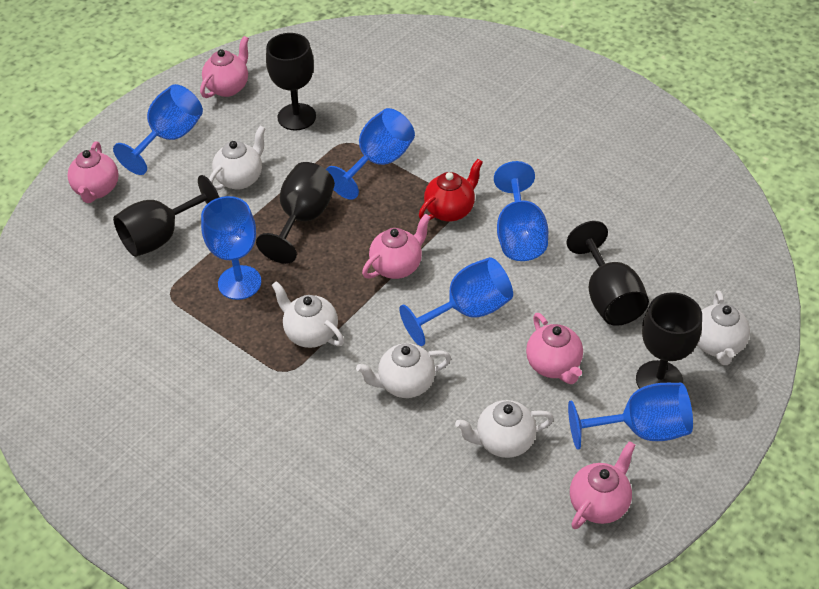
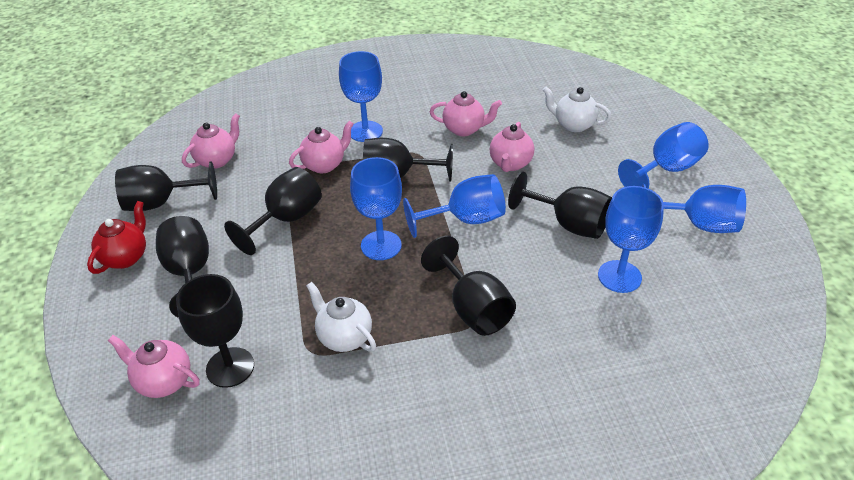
black goblet: [113,175,220,257] [256,162,335,264] [266,33,316,131] [567,221,649,326] [636,292,702,389] = 5 -> [115,161,217,211] [156,216,209,318] [176,274,254,388] [224,167,322,255] [363,138,453,182] [421,236,516,336] [508,171,612,239] = 7
white teapot: [209,126,266,191] [272,281,344,348] [356,343,451,398] [455,400,554,458] [697,290,750,365] = 5 -> [306,282,376,352] [543,87,611,132] = 2

